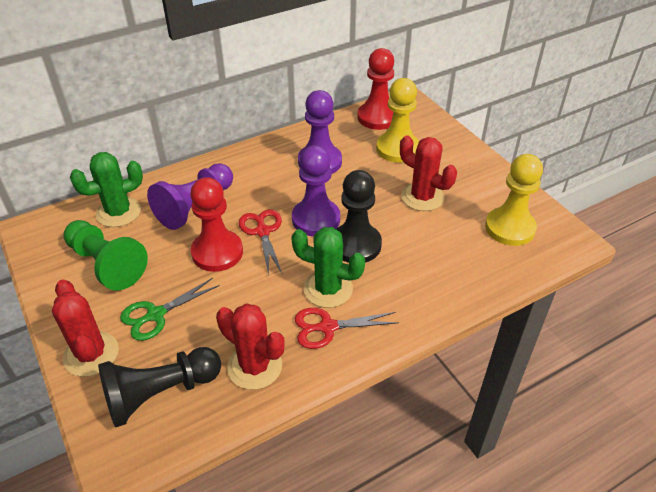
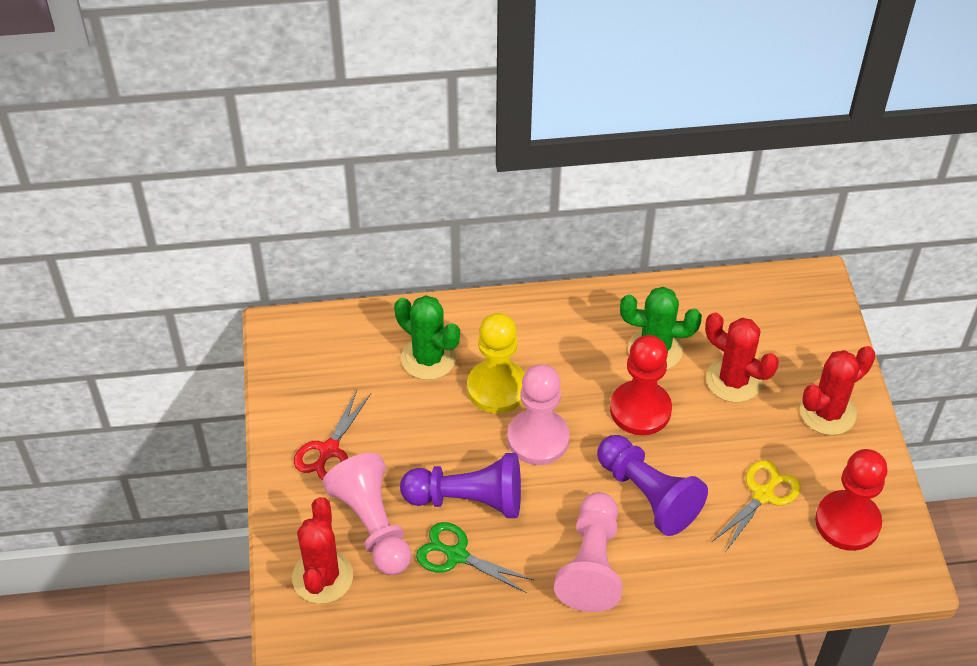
black pawn: [98,347,221,428] [336,170,382,263] = 2 -> none = 0
green pawn: [63,220,148,290] = 1 -> none = 0
pink pawn: none = 0 -> [322,453,412,575] [507,364,570,465] [554,492,623,612] = 3
purple pawn: [147,163,233,230] [292,145,340,237] [298,90,342,174] = 3 -> [400,453,521,518] [597,435,708,536] = 2
red scissors: [239,209,282,274] [295,308,399,349] = 2 -> [294,390,371,480] = 1
yellow pawn: [376,78,419,163] [485,154,543,246] = 2 -> [467,313,525,413] = 1
yellow scissors: none = 0 -> [712,460,801,551] = 1

